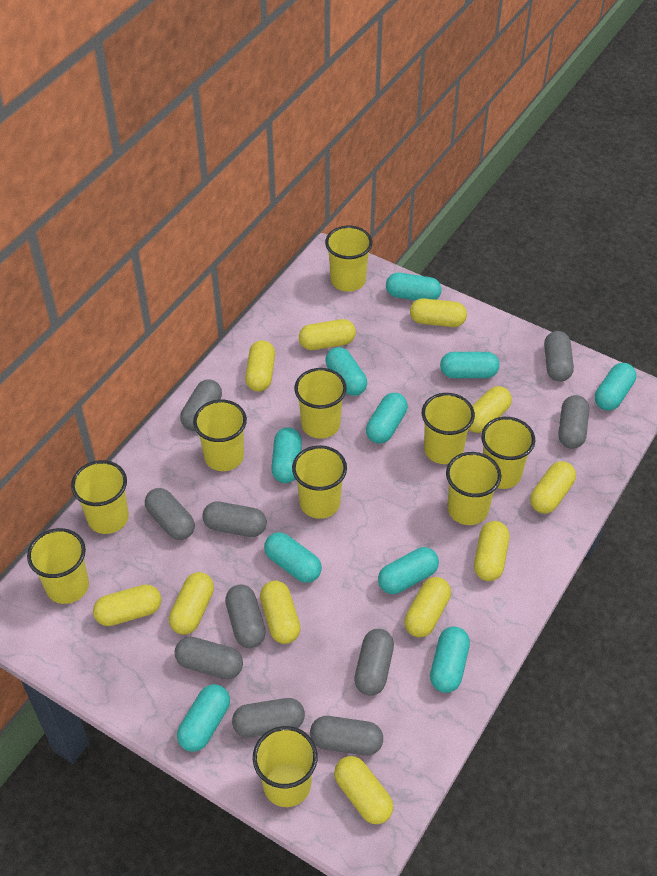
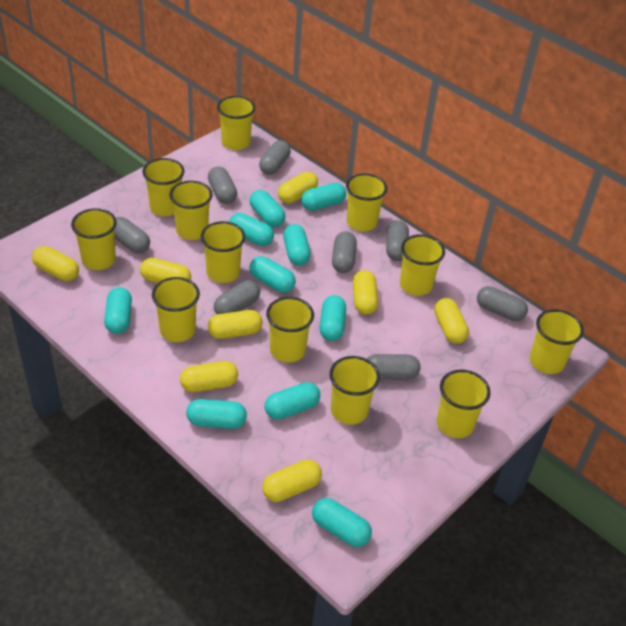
grey capsule: [145,488,195,540] [175,637,243,679] [180,380,222,431] [202,501,267,537] [225,585,266,648] [232,698,305,738] [310,716,383,755] [354,629,394,696] [544,331,574,382] [558,395,589,449] = 10 -> [114,217,150,253] [208,166,237,204] [214,280,260,314] [259,140,291,175] [332,231,357,273] [367,354,421,380] [386,221,409,261] [477,286,528,321] = 8
yellow capsule: [93,585,161,626] [169,572,214,635] [245,340,275,392] [260,580,301,644] [299,319,356,350] [334,756,394,824] [404,577,451,637] [410,298,467,327] [469,386,512,433] [474,521,509,581] [530,461,576,514] = 11 -> [32,246,79,281] [140,258,191,283] [180,361,238,392] [208,310,263,339] [262,460,322,502] [278,172,318,204] [353,270,378,315] [434,298,469,344] = 8
yellow cup: [27,528,89,604] [71,460,129,534] [193,400,247,471] [253,726,318,807] [292,445,347,519] [294,368,347,439] [325,226,372,292] [422,393,475,464] [446,452,501,525] [481,417,535,489] = 10 -> [71,208,117,270] [142,158,184,216] [152,277,200,342] [170,181,212,240] [201,221,245,283] [217,96,255,150] [266,297,314,362] [329,356,380,425] [346,173,387,231] [400,234,445,296] [437,369,491,438] [530,309,584,374] = 12

